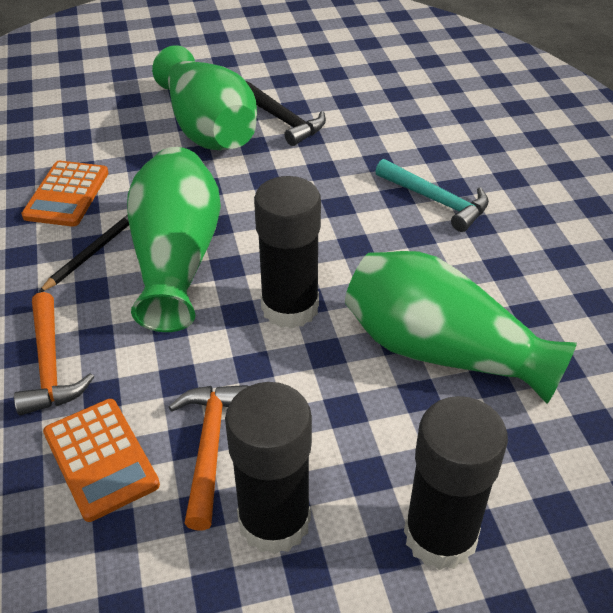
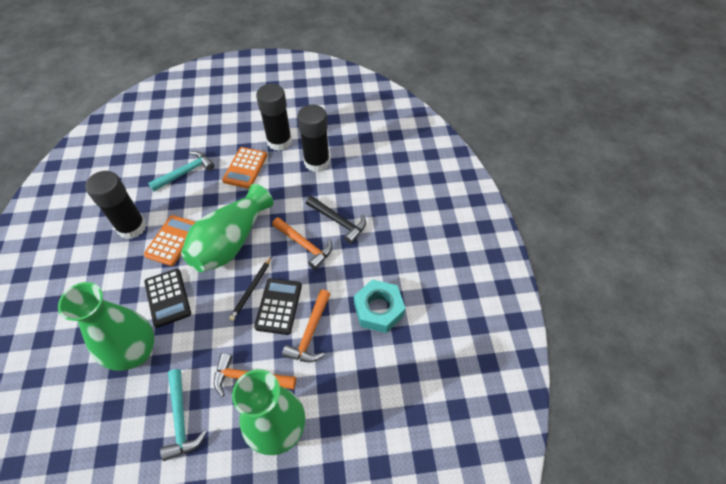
black calculator: none = 0 -> [144,269,191,328] [254,278,302,335] = 2
orange hammer: [14,292,94,415] [169,385,248,531] = 2 -> [214,353,296,397] [272,217,333,270] [282,290,331,362] = 3
turquoise hammer: [375,159,489,232] = 1 -> [148,151,215,191] [160,369,207,461] = 2
turquoise nut: none = 0 -> [354,279,406,333] = 1

